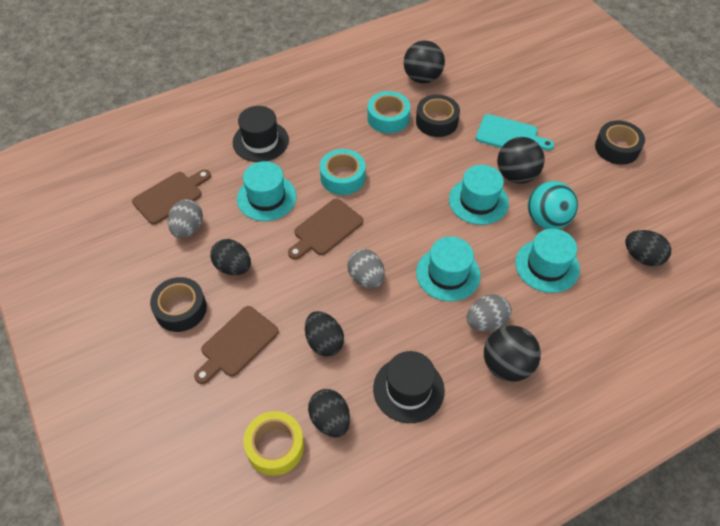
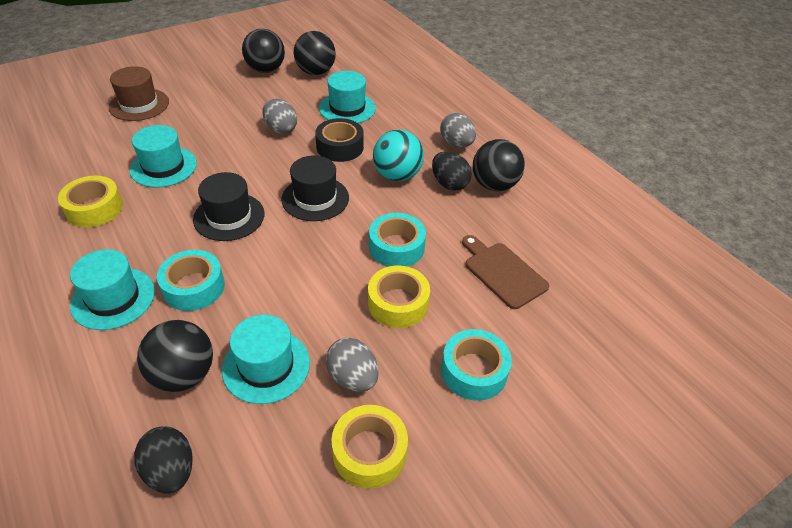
black ball: [404,40,445,84] [484,325,541,382] [497,137,545,184] = 3 -> [137,320,213,392] [242,29,285,73] [294,31,336,75] [473,139,525,191] = 4
black egg: [210,239,251,275] [305,311,344,356] [308,389,350,438] [625,230,671,266] = 4 -> [134,427,193,494] [432,151,472,191] = 2
black tape: [150,277,207,332] [416,95,460,137] [595,120,645,165] = 3 -> [315,118,364,162] = 1
brown cutting board: [132,169,211,225] [194,306,279,384] [288,199,363,260] = 3 -> [462,235,549,309] = 1
brown hat: none = 0 -> [109,66,169,121] = 1
turquoise cutting board: [476,114,554,151] = 1 -> none = 0
turquoise tape: [320,149,366,195] [367,91,410,133] = 2 -> [157,250,225,311] [369,213,426,267] [441,329,512,401] = 3
yellow tape: [243,411,304,476] = 1 -> [58,176,123,227] [331,405,408,489] [368,265,430,328] = 3

